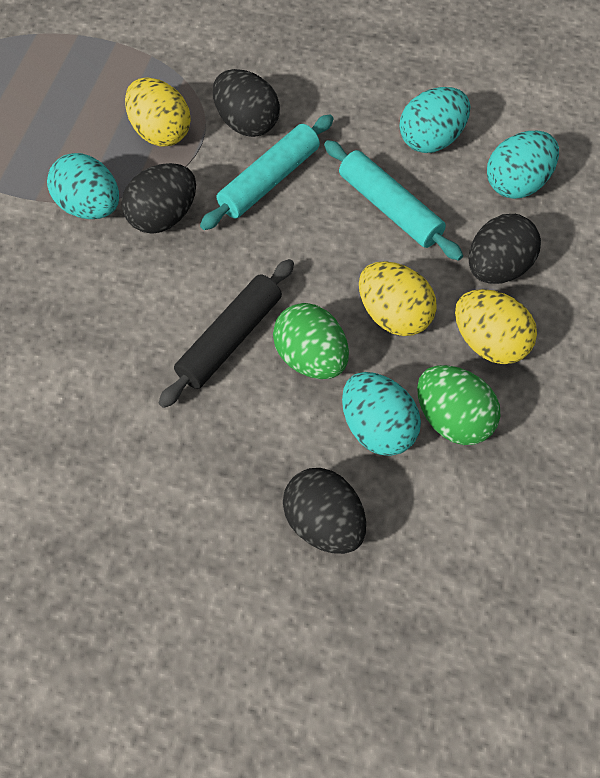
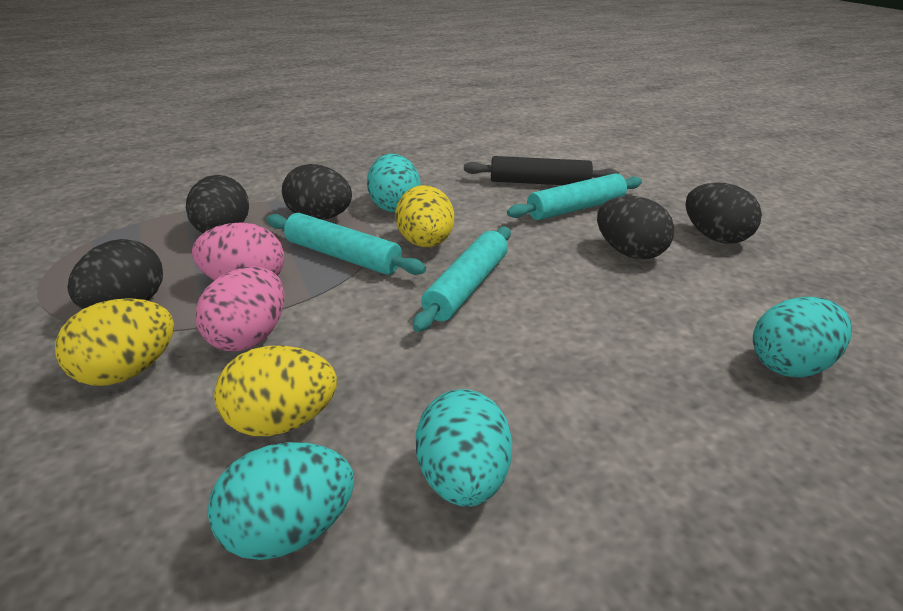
black egg: [122,163,196,234] [213,69,280,137] [283,468,366,554] [469,214,541,284] = 4 -> [68,239,163,309] [186,175,249,233] [282,164,352,220] [597,196,675,259] [686,182,762,244] = 5
green egg: [273,303,349,379] [417,365,501,445] = 2 -> none = 0
pink egg: none = 0 -> [192,222,284,280] [195,266,285,352] = 2
turquoise rolling pin: [200,114,334,230] [324,140,463,261] = 2 -> [266,213,426,275] [413,227,511,332] [507,173,642,220] = 3

